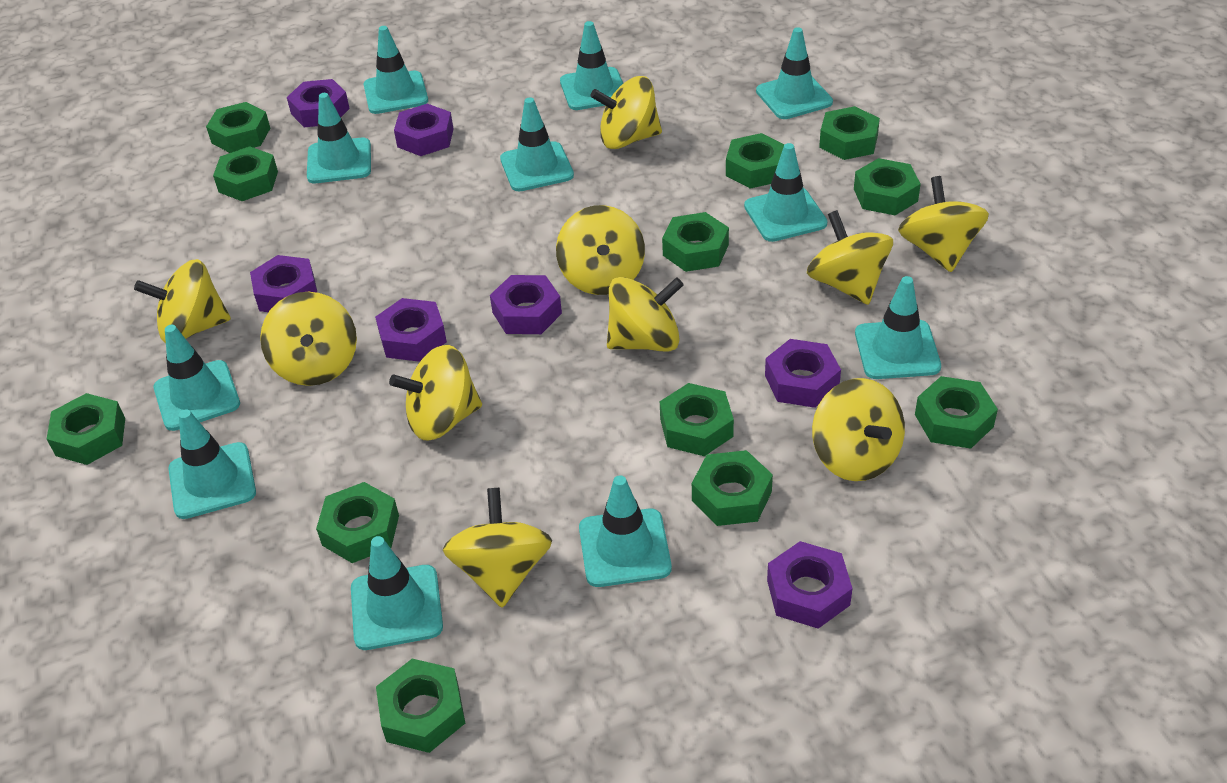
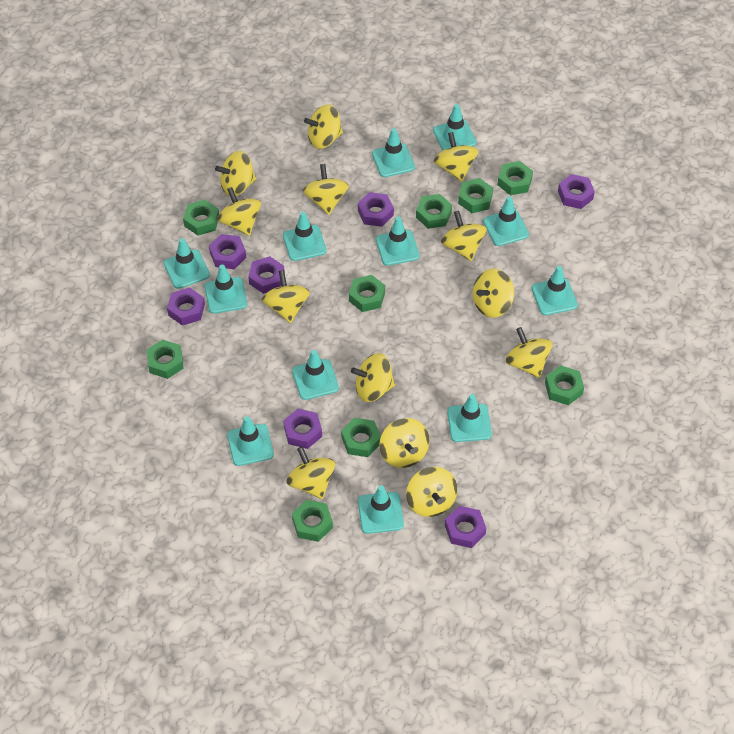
green nut: [47,393,125,465] [206,102,270,153] [213,146,278,201] [316,482,399,563] [376,659,465,753] [660,383,734,456] [662,212,729,272] [692,450,773,526] [726,133,785,189] [819,106,880,160] [854,158,921,215] [915,376,998,449] = 12 -> [147,339,184,379] [183,200,219,236] [292,500,333,542] [341,418,381,457] [349,275,385,312] [416,194,452,229] [458,178,493,213] [498,161,533,195] [545,365,584,405] = 9
turquoise traffic cone: [154,325,240,431] [168,409,256,519] [307,93,371,183] [351,536,443,650] [363,26,428,114] [500,97,574,191] [560,21,623,110] [579,475,672,587] [744,143,827,242] [756,27,833,119] [855,276,941,379] = 11 -> [164,238,210,289] [204,265,247,314] [227,416,274,466] [283,212,326,261] [292,350,339,400] [358,485,404,534] [372,128,415,177] [376,216,419,266] [433,104,477,151] [447,394,492,442] [483,196,529,246] [532,266,578,315] = 12
yellow spinning top: [134,259,231,344] [260,292,357,386] [389,345,482,440] [443,487,552,608] [556,205,645,295] [590,76,662,149] [607,277,684,352] [807,210,893,305] [812,378,905,481] [898,176,989,272] = 10 -> [215,151,256,196] [217,187,261,236] [262,270,310,323] [286,446,335,499] [303,164,349,215] [304,104,343,149] [351,353,395,402] [379,418,430,468] [406,467,457,517] [433,132,478,182] [441,211,487,261] [473,268,514,318] [505,327,552,378] = 13

